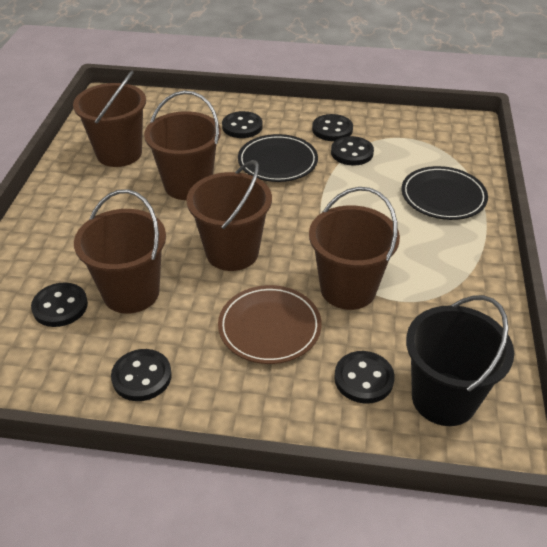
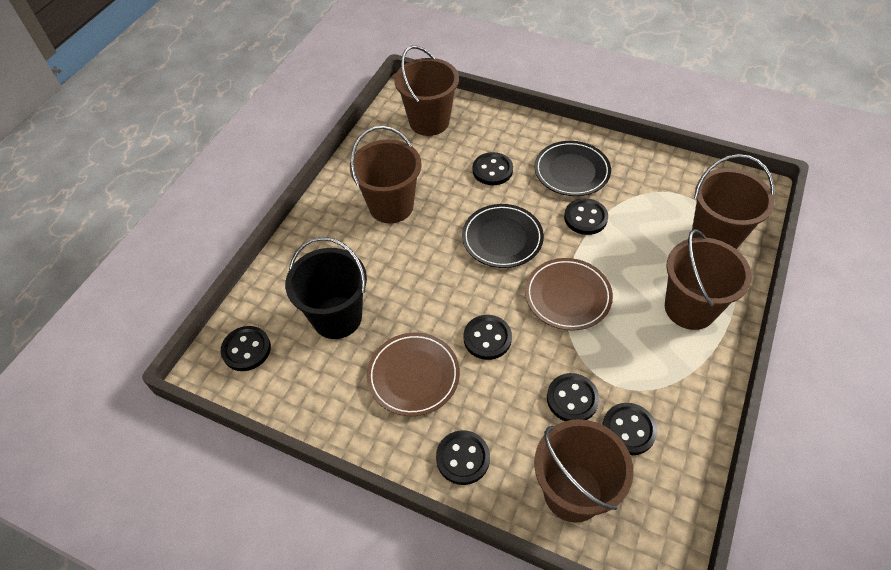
black button: [31,282,88,327] [111,349,172,401] [222,111,263,138] [312,114,353,141] [331,136,374,165] [334,351,395,404] = 6 -> [221,326,271,371] [436,430,490,485] [463,315,512,360] [473,152,513,185] [547,373,599,421] [564,198,608,235] [602,403,657,455] = 7
brown plate: [218,285,322,364] = 1 -> [367,333,460,416] [525,258,613,331] = 2

